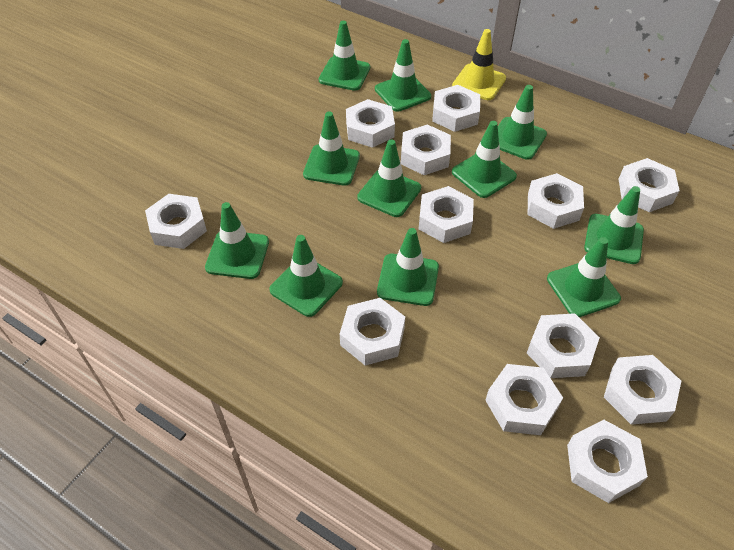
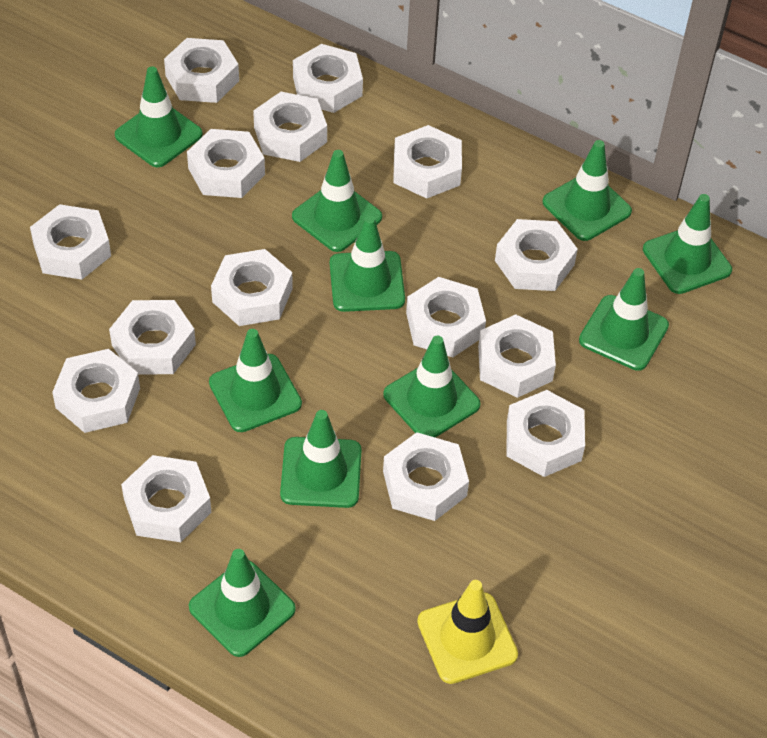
green traffic cone: [205,202,269,279] [269,235,343,317] [303,112,360,186] [319,21,370,91] [357,140,421,217] [375,39,431,112] [377,228,439,306] [452,121,517,198] [498,85,547,160] [547,237,621,317] [584,186,644,264] = 11 -> [115,66,203,167] [189,549,296,657] [209,329,302,432] [280,410,362,508] [292,150,382,252] [330,215,405,312] [383,336,480,438] [543,140,632,241] [579,268,669,371] [643,194,732,294] = 10
white nut: [145,194,207,249] [340,298,405,366] [346,99,395,148] [401,124,451,175] [419,186,474,243] [432,85,480,132] [485,364,563,435] [527,313,600,378] [528,173,584,229] [567,420,648,503] [604,355,681,425] [619,158,680,212] = 12 -> [30,204,111,280] [52,349,140,433] [109,300,196,375] [121,455,212,542] [164,38,239,103] [187,129,265,198] [211,249,293,326] [253,92,327,162] [293,44,363,113] [383,432,469,521] [393,125,462,199] [406,277,486,357] [478,314,556,398] [495,219,578,291] [506,390,585,477] = 15

